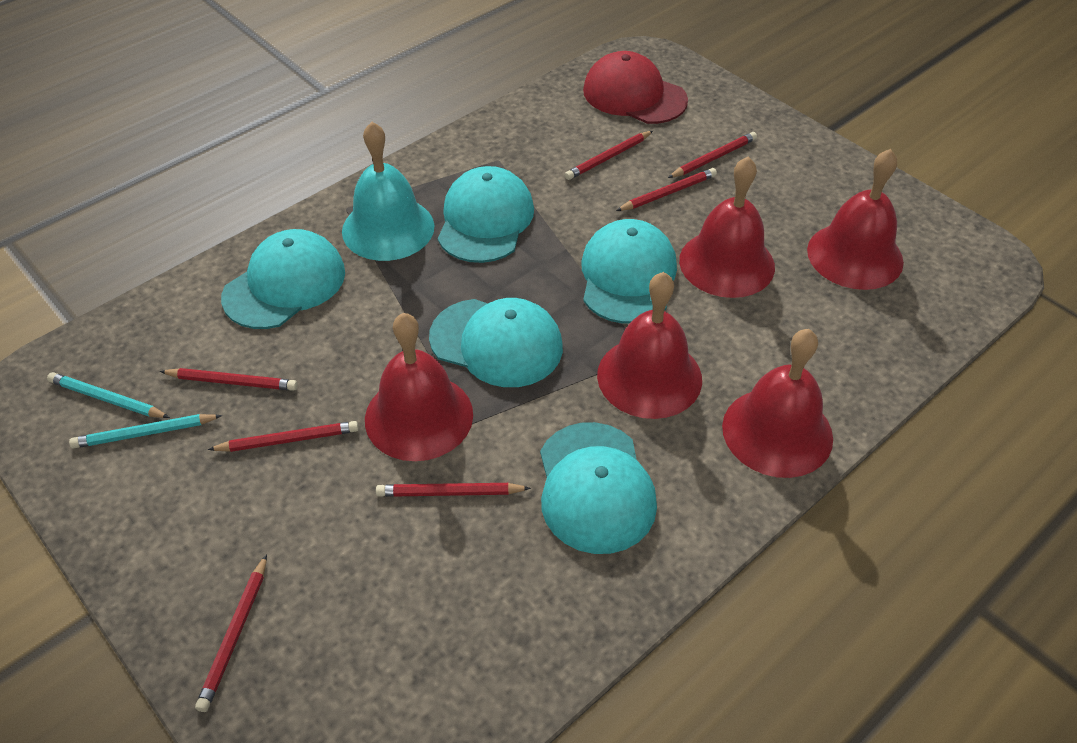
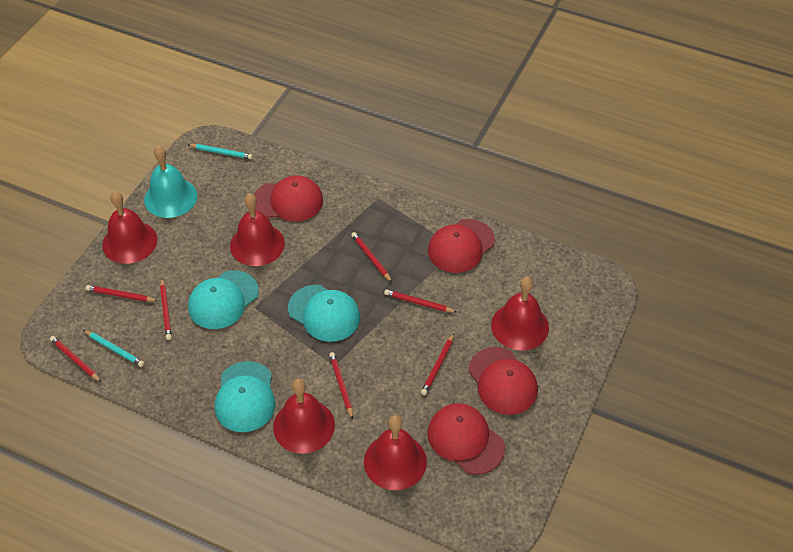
red cap: [583,51,688,124] = 1 -> [253,175,323,222] [427,403,505,475] [428,219,495,273] [468,347,538,415] = 4
turquoise cap: [221,229,345,329] [429,298,563,387] [438,166,534,263] [540,422,657,554] [581,219,677,324] = 5 -> [188,270,259,329] [215,361,276,432] [288,285,360,342] = 3

